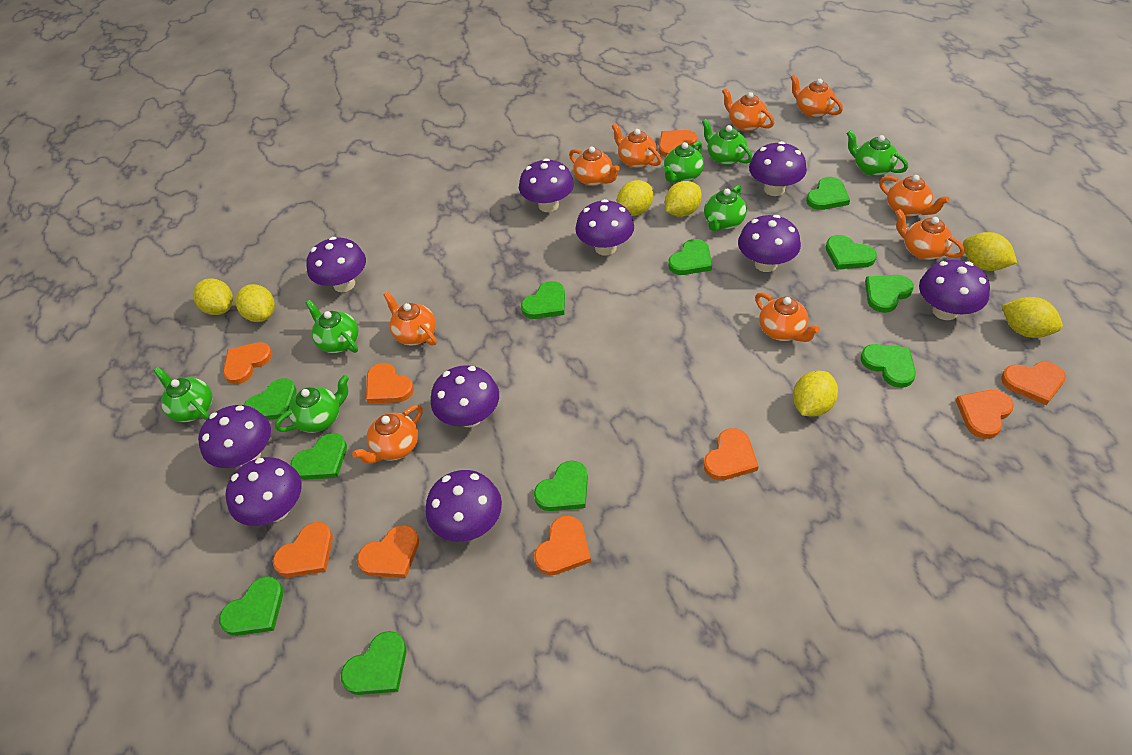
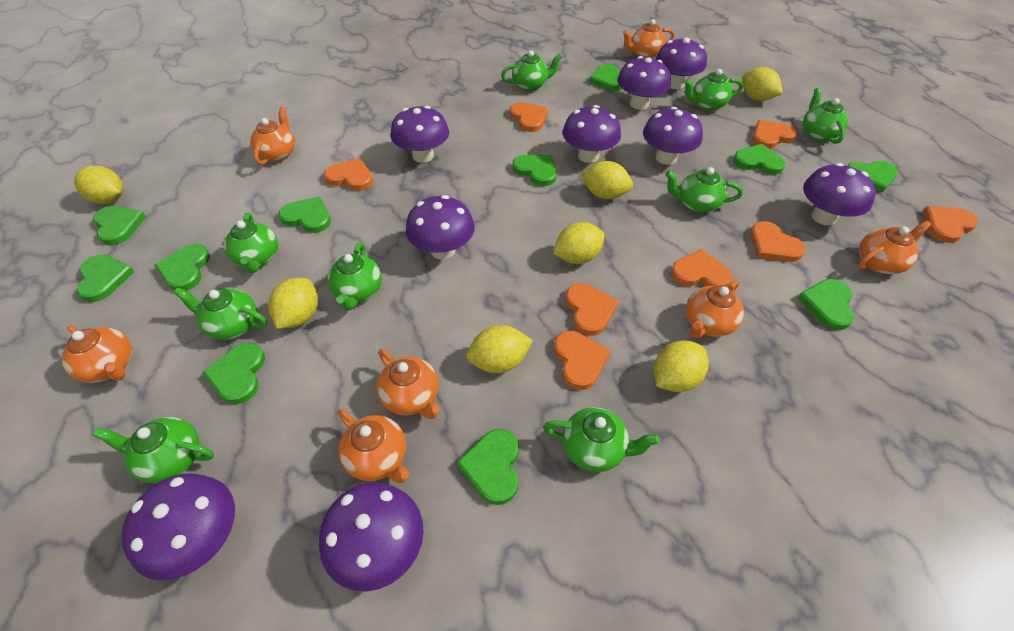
green teapot: [154,367,213,422] [275,375,349,433] [306,300,359,353] [664,141,704,183] [702,119,752,165] [704,185,747,231] [846,130,908,176] = 7 -> [92,417,214,483] [174,288,268,340] [224,213,278,273] [327,243,382,311] [501,50,562,91] [543,407,659,472] [665,167,743,213] [684,69,743,111] [803,88,848,144] = 9
orange heart: [223,342,273,384] [273,522,333,577] [357,525,419,578] [366,363,414,403] [534,516,591,575] [659,130,697,157] [704,428,759,480] [955,390,1014,439] [1001,362,1066,405] = 9 -> [324,158,373,191] [510,102,548,132] [554,331,611,390] [565,283,619,336] [671,249,733,287] [750,221,806,262] [752,120,797,149] [923,206,978,243] = 8
orange teapot: [352,405,423,464] [384,292,437,345] [569,146,620,186] [612,123,662,168] [722,88,775,131] [755,292,820,342] [790,74,843,118] [879,175,949,217] [895,209,965,260] = 9 -> [62,325,132,383] [250,107,295,165] [338,409,409,483] [377,349,440,419] [623,19,675,58] [686,280,744,338] [858,220,931,274] = 7
purple mushroom: [198,405,271,468] [225,457,302,526] [306,237,366,292] [426,470,502,542] [431,365,499,427] [519,158,574,212] [575,199,634,255] [738,215,801,272] [749,141,807,196] [919,260,990,320] = 10 -> [121,474,235,580] [319,483,424,591] [391,106,449,163] [406,195,475,260] [563,105,621,163] [617,56,671,110] [643,107,703,165] [655,37,707,89] [803,163,876,225] = 9

